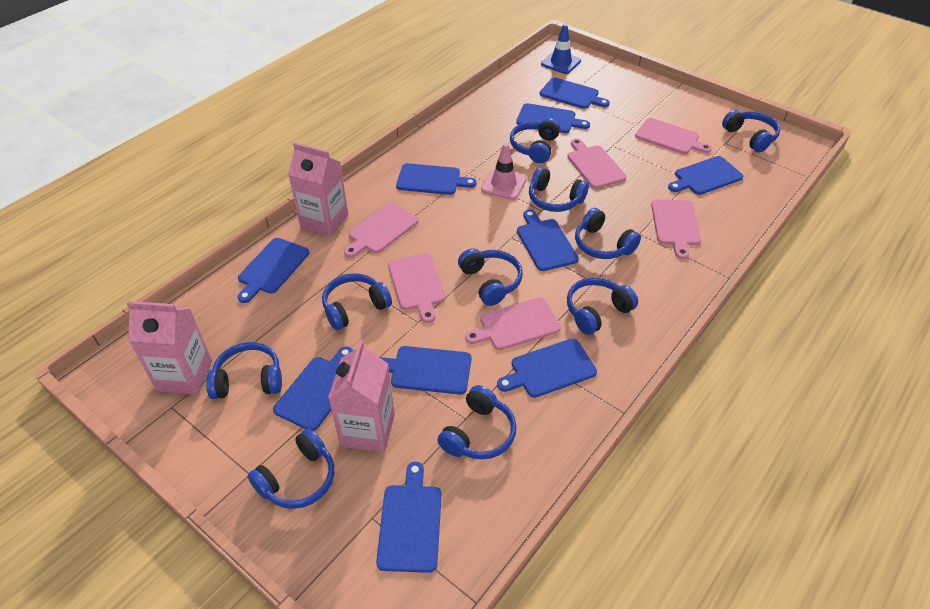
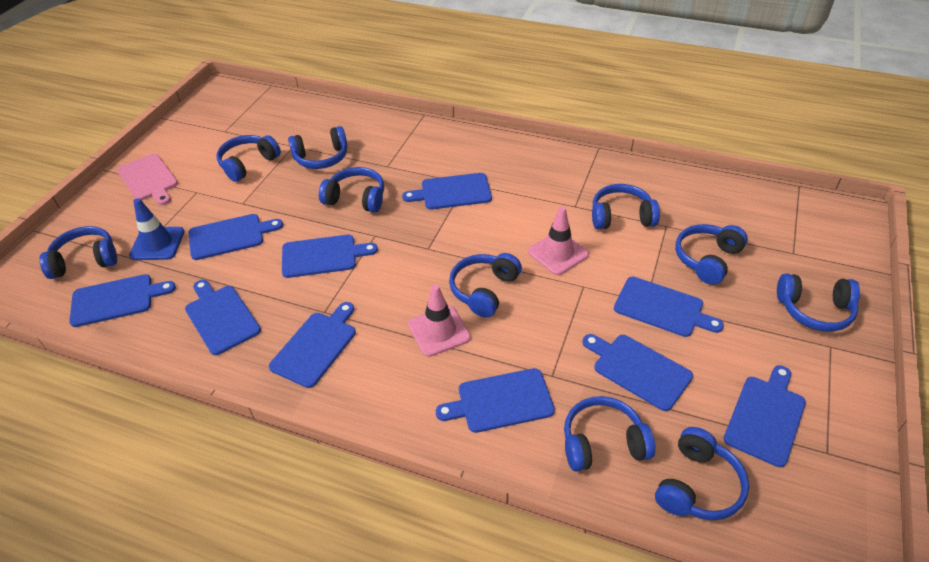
pink carton: [126,301,212,395] [288,142,348,237] [328,340,395,452] = 3 -> none = 0
pink cutting board: [344,203,419,257] [388,253,445,323] [465,297,561,350] [567,138,627,188] [635,118,712,154] [651,200,701,259] = 6 -> [117,154,178,205] = 1
pink traffic cone: [481,143,527,200] = 1 -> [408,285,471,357] [528,207,589,275] = 2

